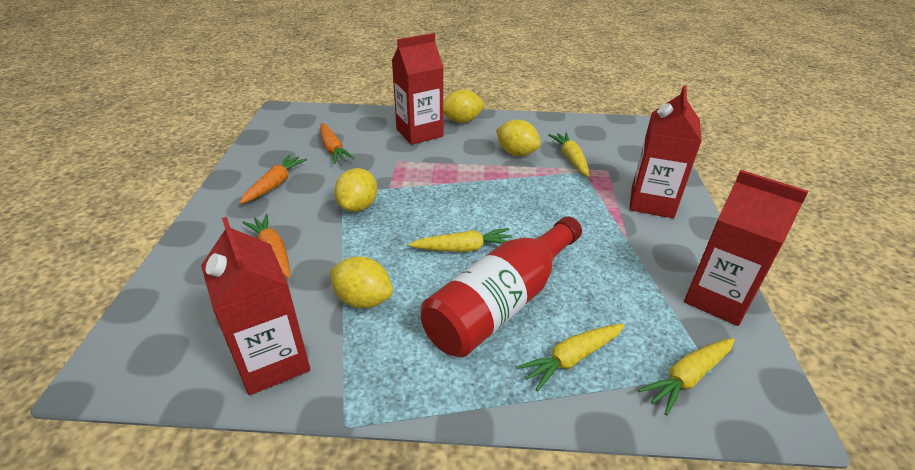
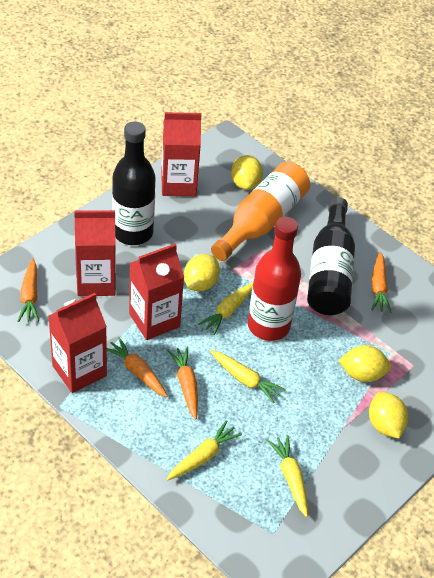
black bottle: none = 0 -> [112,121,156,245] [307,197,355,315] = 2
orange bottle: none = 0 -> [211,162,310,261] = 1
orange carrot: [239,154,307,204] [242,214,290,278] [320,123,355,164] = 3 -> [18,258,39,322] [107,337,168,397] [167,347,198,420] [371,252,391,313] = 4

